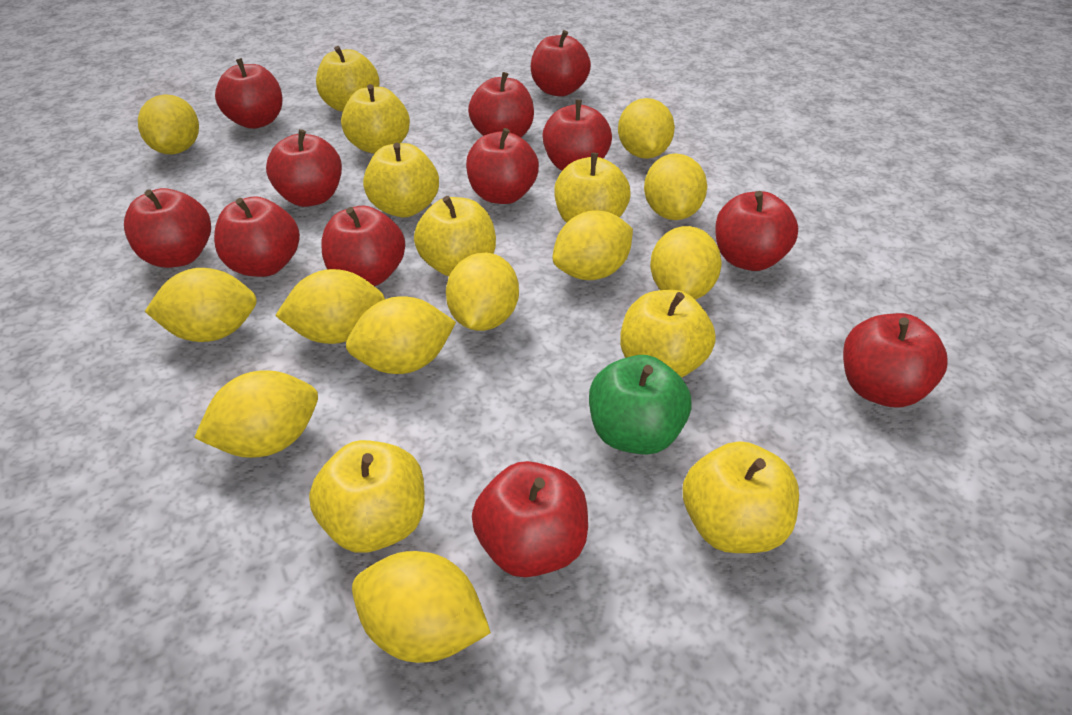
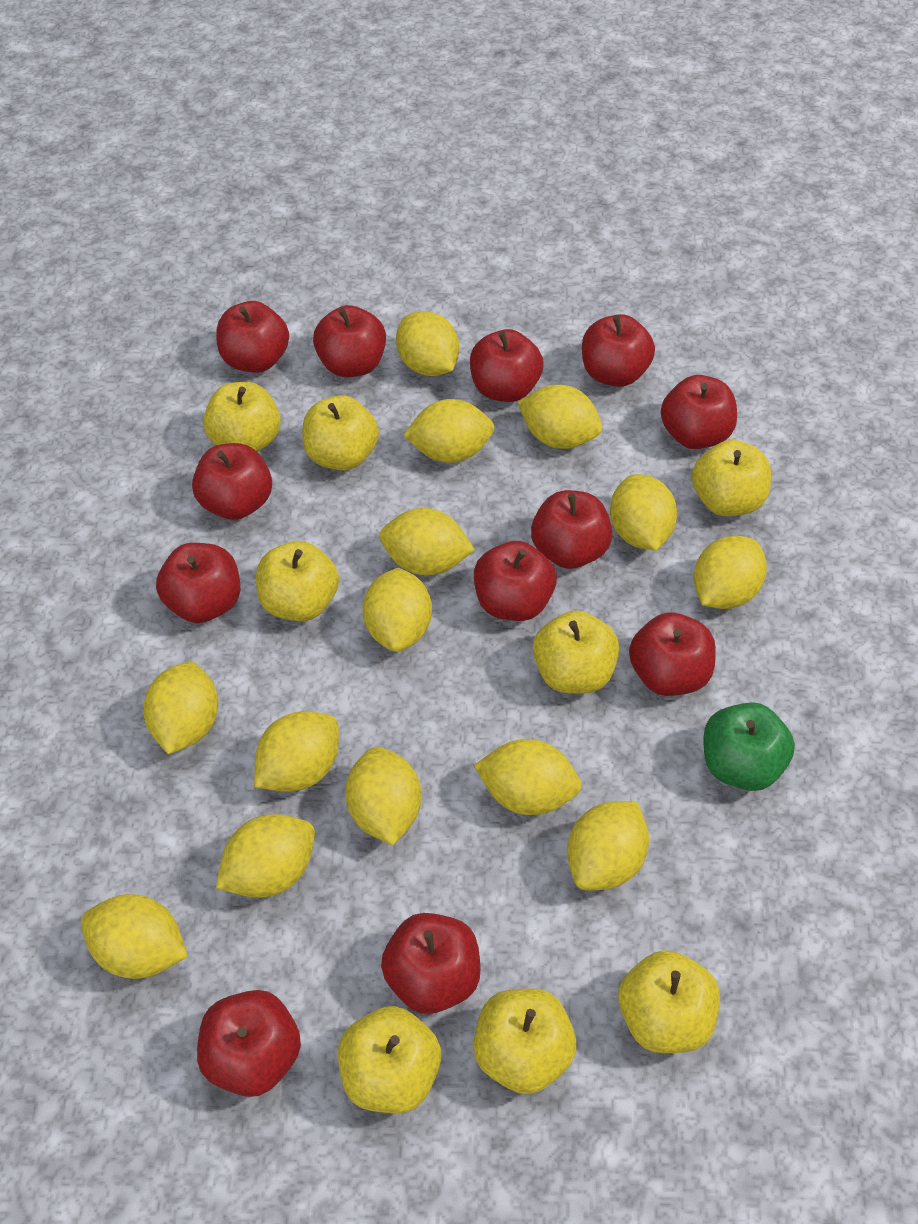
yellow lemon: [138,94,199,155] [145,268,257,342] [194,370,318,458] [275,269,385,344] [346,296,456,374] [352,551,491,663] [446,253,519,331] [553,210,633,280] [618,98,675,159] [644,153,707,220] [650,226,722,300] = 11 -> [81,894,188,979] [143,662,218,754] [216,814,315,898] [254,711,339,792] [345,747,421,846] [362,568,432,652] [379,508,475,576] [396,311,459,376] [403,399,495,463] [474,739,582,815] [518,385,602,449] [567,801,649,891] [610,474,677,551] [694,536,767,609] = 14

